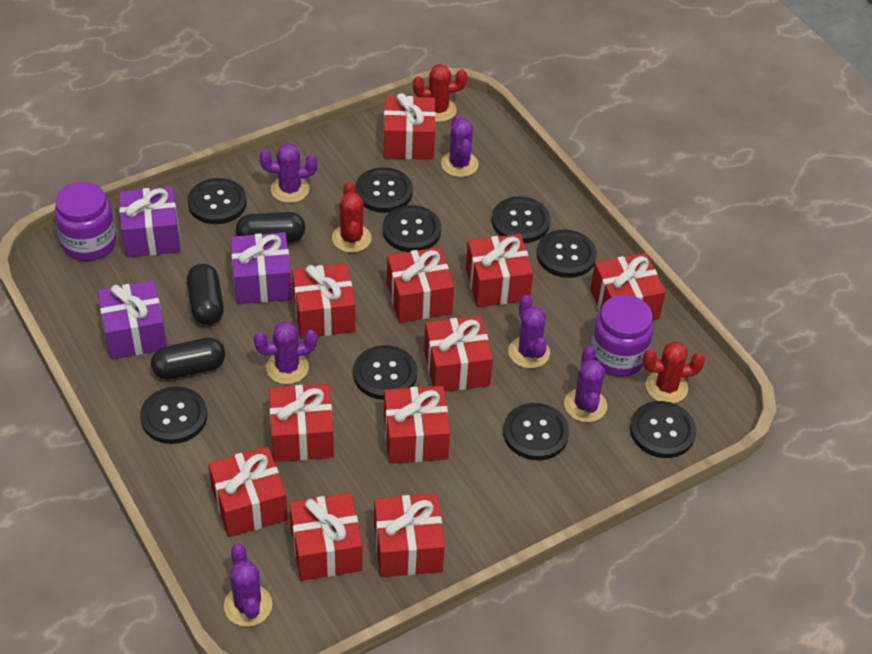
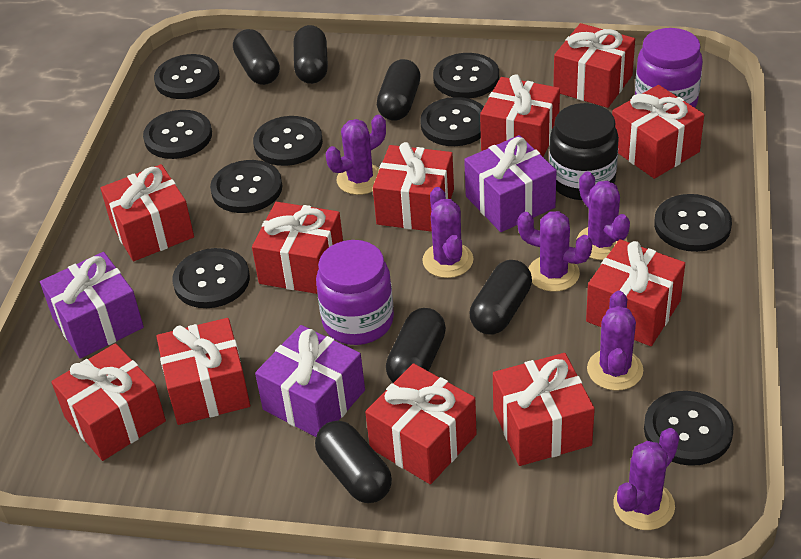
black capsule: [151,337,225,380] [187,264,224,325] [236,212,305,243] = 3 -> [233,29,280,85] [294,25,328,84] [315,421,392,503] [377,59,420,121] [386,308,446,383] [470,260,532,335] = 6
black jar: none = 0 -> [549,103,619,200] = 1
red cactus: [332,182,372,253] [413,64,467,122] [642,341,705,403] = 3 -> none = 0

